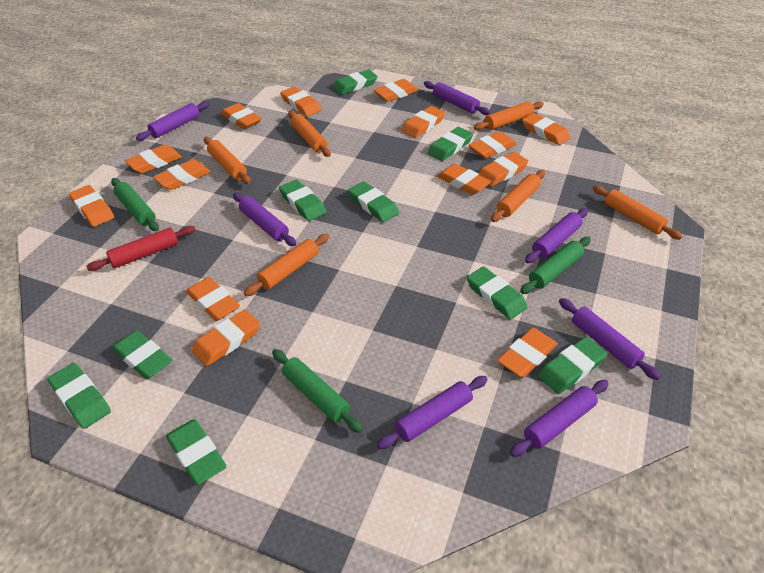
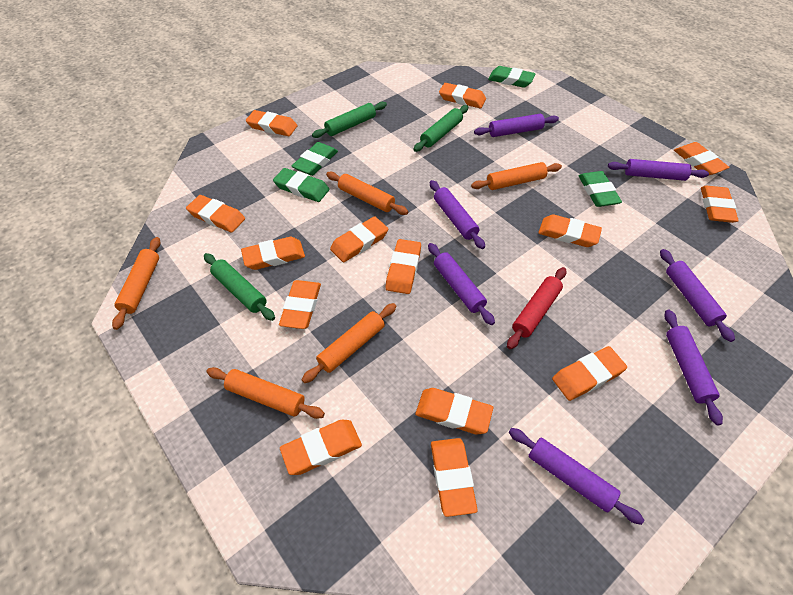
green eraser: [48,363,111,429] [112,330,172,379] [166,419,227,485] [279,180,326,221] [332,70,378,95] [348,181,399,223] [428,127,473,161] [467,266,527,320] [538,337,607,394] = 9 -> [273,168,329,202] [292,142,338,176] [488,66,536,88] [579,171,622,207] = 4
orange rolling pin: [204,137,251,184] [244,234,329,296] [288,111,331,157] [474,101,544,130] [491,170,545,222] [593,185,683,240] = 6 -> [112,237,160,330] [207,367,325,419] [301,303,396,383] [326,172,408,215] [471,162,562,190] = 5

